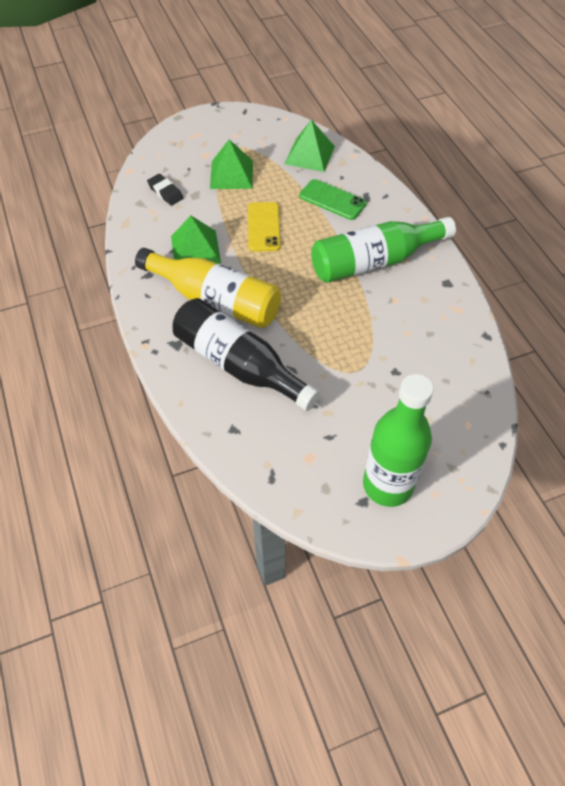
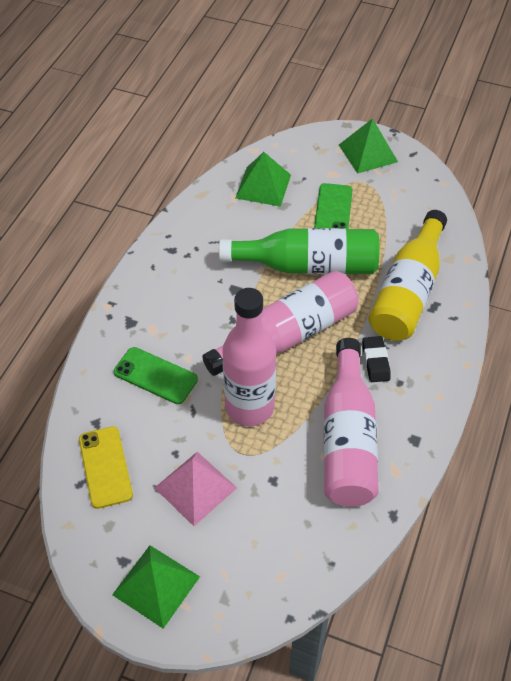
black bottle: [173,298,320,411] = 1 -> none = 0
green bottle: [311,217,456,283] [363,374,434,507] = 2 -> [219,228,379,274] = 1
green phone: [299,179,367,220] = 1 -> [114,347,198,404] [314,183,353,229] = 2
pink bottle: none = 0 -> [202,270,359,376] [222,288,276,426] [324,338,379,507] = 3
pink pyramid: none = 0 -> [155,452,237,526] = 1

